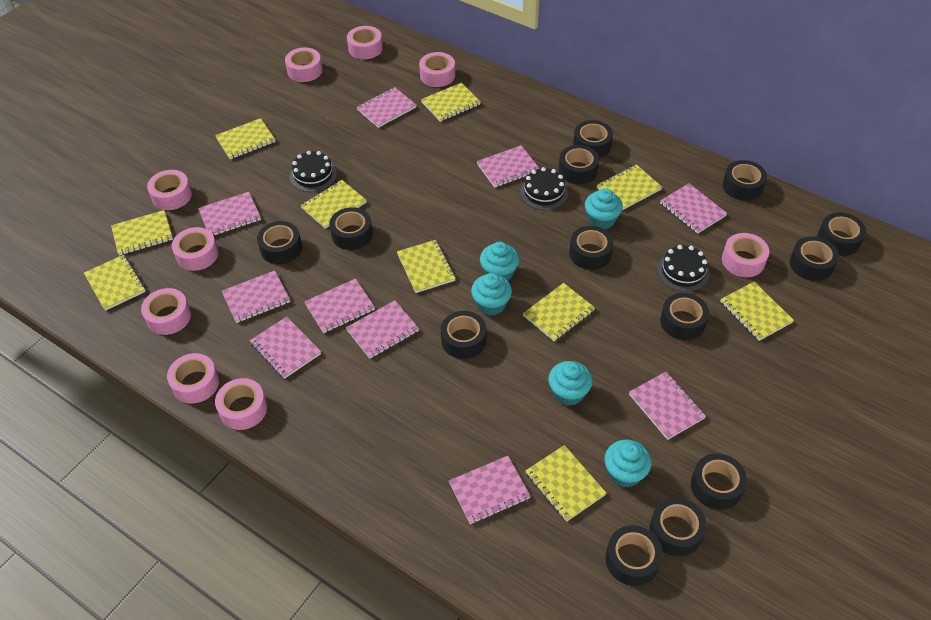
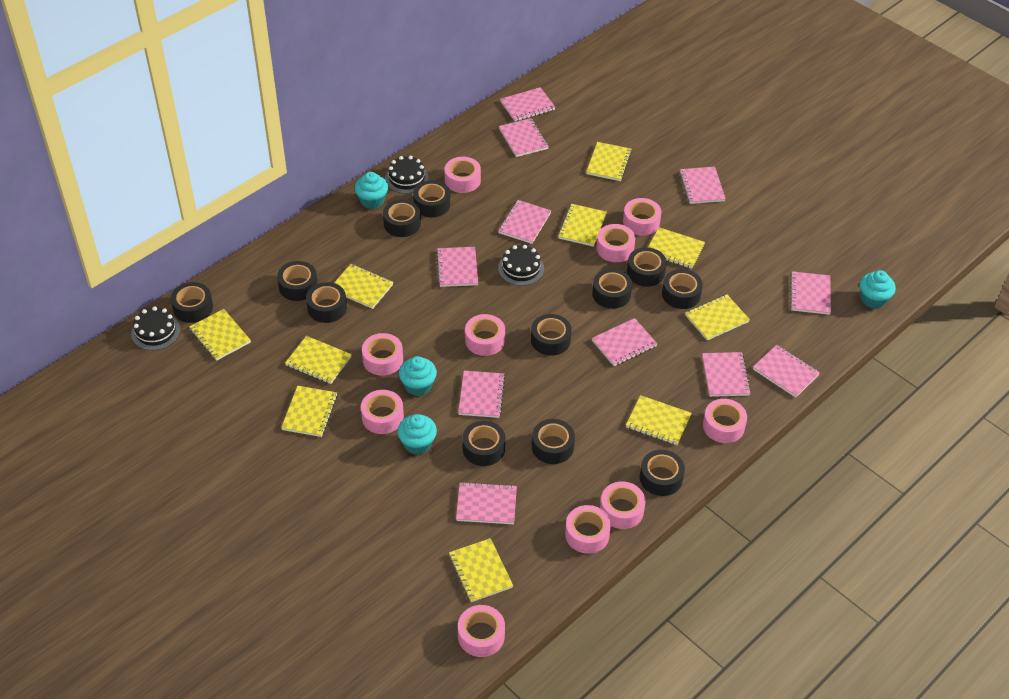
black tape: [257,221,302,264] [329,207,373,250] [441,311,486,359] [559,145,599,184] [569,226,613,270] [573,120,613,158] [605,525,663,586] [649,497,707,557] [660,293,709,340] [691,453,747,510] [723,160,767,201] [790,236,839,281] [817,212,866,256] = 13 -> [171,282,213,323] [277,261,318,301] [306,282,347,323] [383,199,421,237] [413,180,450,217] [463,421,505,466] [531,314,572,356] [532,419,575,464] [592,269,632,309] [627,247,667,287] [640,450,685,496] [662,269,703,309] = 12
pink notebook: [198,192,261,236] [222,271,290,323] [250,317,321,379] [304,279,375,333] [346,300,419,359] [356,87,416,128] [449,456,531,524] [477,145,540,188] [629,372,706,440] [660,184,727,234] = 10 -> [436,247,478,287] [456,482,517,524] [458,371,505,418] [498,200,551,244] [499,118,549,157] [500,87,556,121] [592,318,657,366] [680,167,726,204] [702,352,751,397] [753,345,820,397] [790,271,831,315] = 11
pink tape: [141,288,191,335] [147,170,192,210] [167,353,219,403] [172,227,219,271] [215,378,267,430] [285,47,323,82] [347,26,383,59] [419,52,455,87] [722,233,769,277] = 9 -> [361,390,404,434] [362,333,403,376] [445,157,481,193] [458,605,505,657] [465,314,505,356] [565,505,611,554] [597,224,635,262] [600,481,646,529] [623,198,662,236] [703,399,747,443] = 10
turquoise cupcake: [471,273,512,316] [480,242,519,281] [548,361,592,406] [585,188,623,229] [604,440,652,487] = 5 -> [354,172,388,209] [398,414,437,455] [399,356,437,396] [859,270,896,309] = 4

